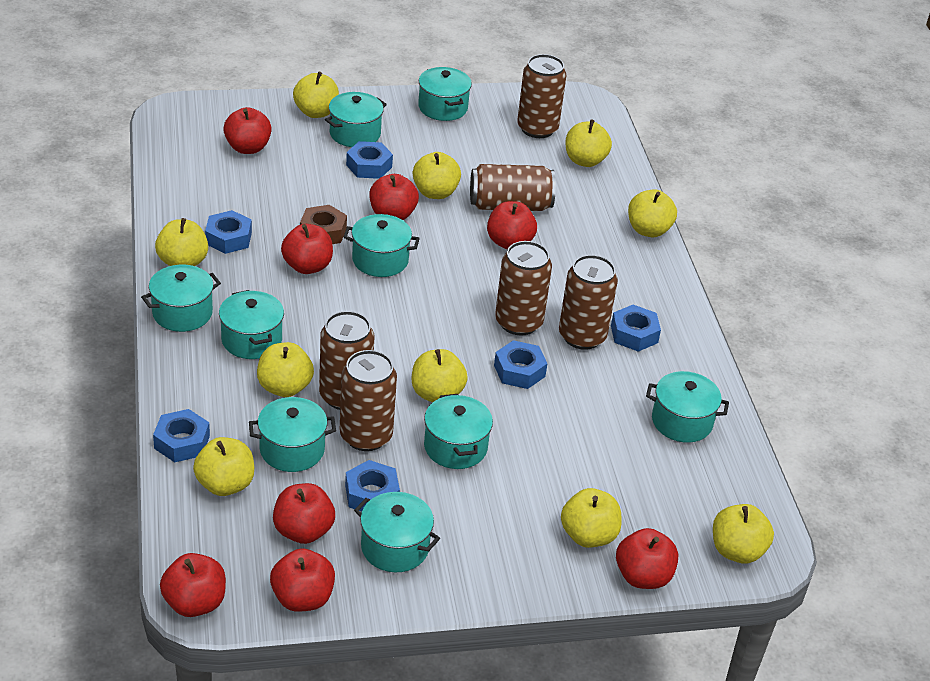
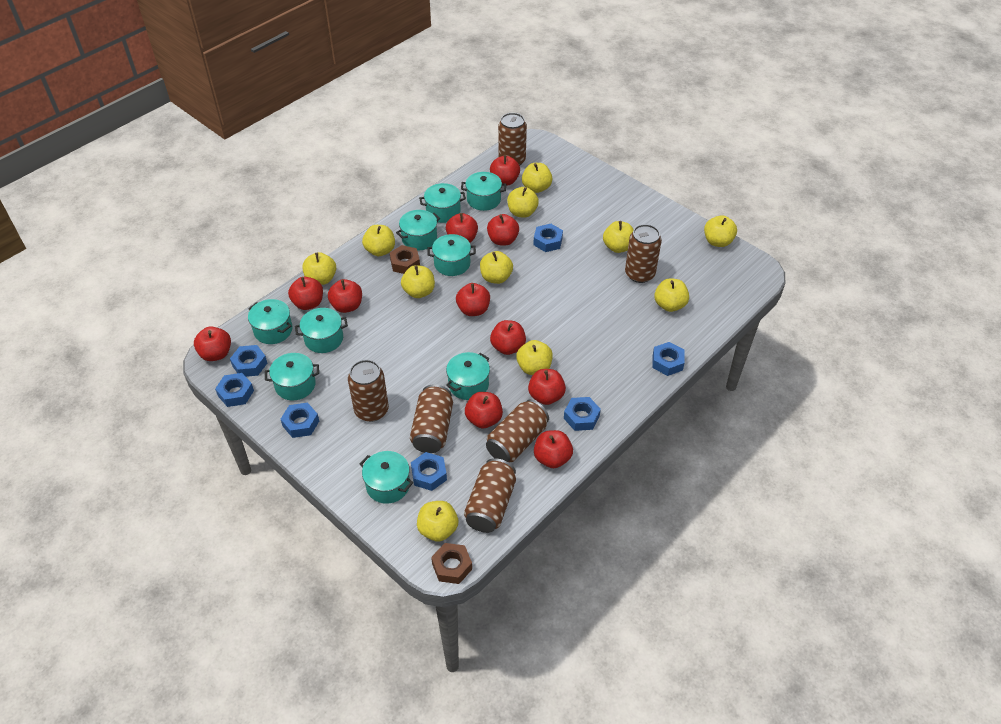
blue nut: [153,409,210,462] [205,210,252,254] [345,460,400,512] [346,141,393,179] [494,340,547,389] [611,305,661,352] = 6 -> [215,373,254,407] [230,345,267,377] [281,402,319,438] [411,452,447,491] [533,224,563,252] [564,397,601,431] [652,342,685,376] = 7
brown nut: [300,205,347,244] = 1 -> [390,245,420,274] [431,543,472,584] = 2
red apple: [160,553,226,617] [223,107,272,154] [270,548,335,612] [273,483,335,544] [281,224,333,274] [369,174,419,220] [487,201,537,250] [616,528,678,589] = 8 -> [194,326,231,361] [288,277,323,310] [328,279,362,313] [446,213,478,243] [456,283,490,316] [465,392,503,429] [487,214,519,246] [490,155,520,186] [490,320,526,355] [528,369,566,405] [534,430,573,468] = 11
yellow apple: [155,218,208,266] [193,437,254,496] [257,342,314,397] [293,71,339,118] [412,349,468,402] [413,152,461,199] [561,488,621,548] [566,119,612,167] [628,189,677,237] [713,504,774,563] = 10 -> [302,252,336,285] [362,225,395,256] [401,265,435,298] [417,501,458,542] [480,251,513,284] [507,187,539,218] [516,340,553,375] [522,163,553,193] [603,221,634,253] [654,278,689,312] [704,215,737,247] = 11

